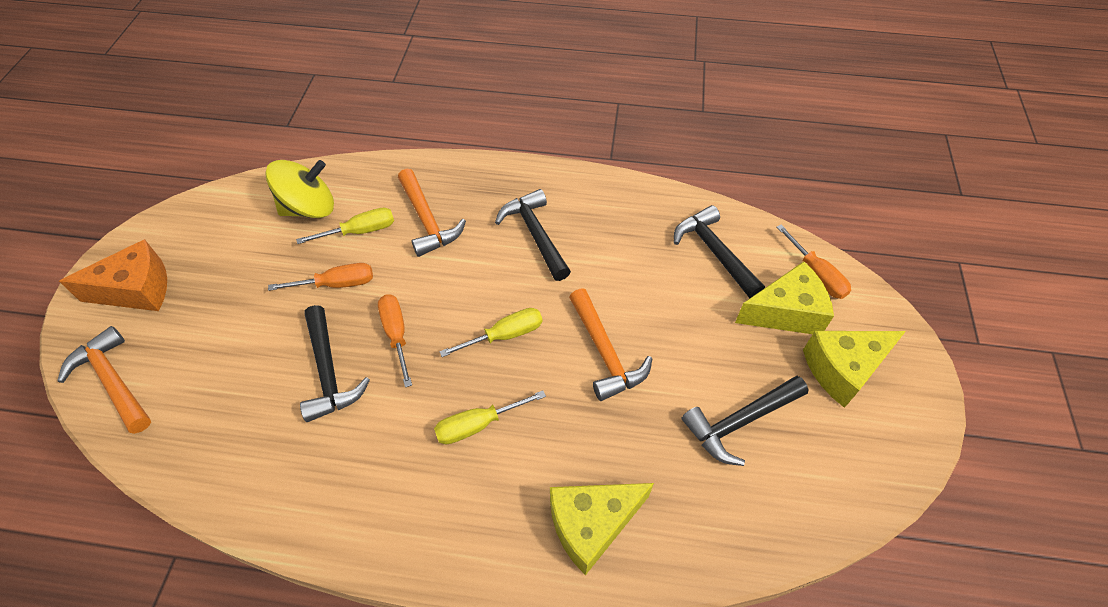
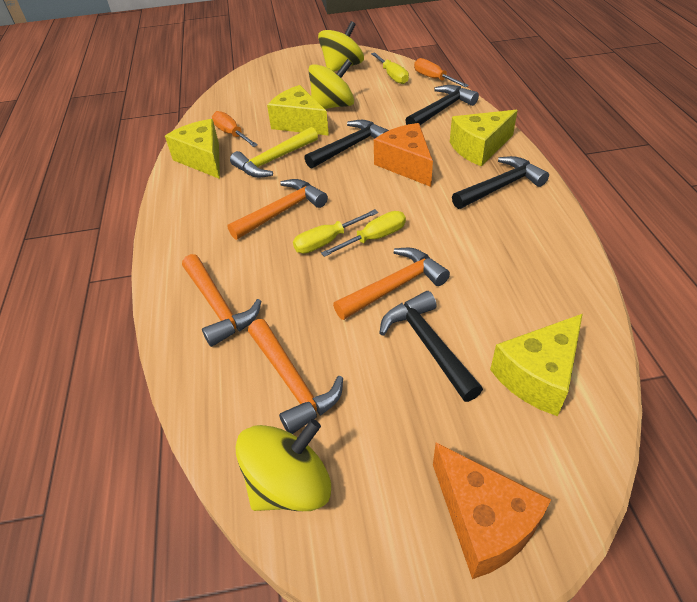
orange cheese: [59,239,167,311] = 1 -> [374,123,433,187] [433,442,551,579] = 2
orange hammer: [57,326,151,434] [398,169,466,257] [569,288,652,401] = 3 -> [182,254,261,347] [228,179,328,240] [248,319,343,434] [333,248,450,320] = 4
orange screwdriver: [268,263,373,291] [378,294,412,387] [776,225,851,299] = 3 -> [212,111,258,147] [414,58,469,87] = 2
yellow cheese: [550,483,654,575] [735,261,834,334] [803,331,906,408] = 3 -> [165,119,220,179] [267,85,329,136] [450,110,518,166] [490,314,583,416] = 4
yellow hammer: none = 0 -> [230,127,318,178] = 1
yellow spinning top: [265,160,334,218] = 1 -> [235,419,331,511] [309,59,354,109] [318,21,364,72] = 3

